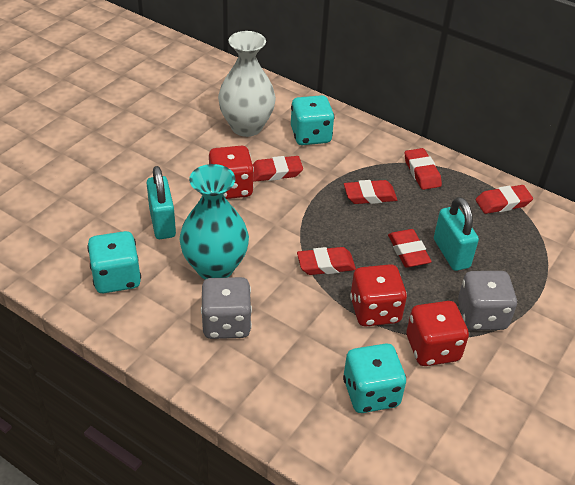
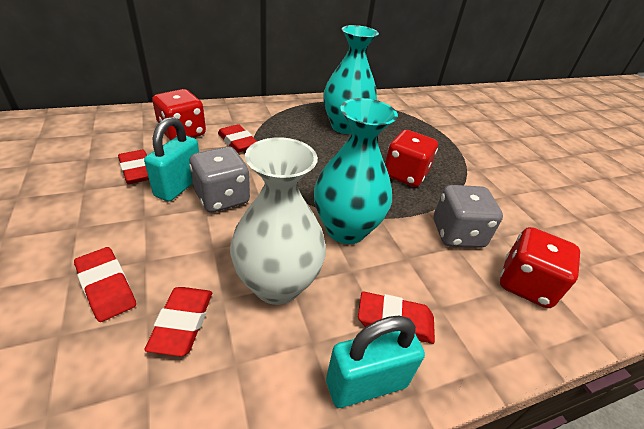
red eraser: [252,156,303,182] [297,247,356,275] [344,180,397,204] [388,229,432,268] [404,148,442,190] [476,185,533,214] = 6 -> [74,247,136,322] [118,150,149,184] [144,287,212,356] [218,124,257,153] [358,291,435,344] = 5
turquoise dice: [87,231,141,293] [291,95,335,145] [343,343,406,413] = 3 -> none = 0
turquoise vase: [179,164,249,279] = 1 -> [314,98,398,244] [323,25,379,134] = 2

